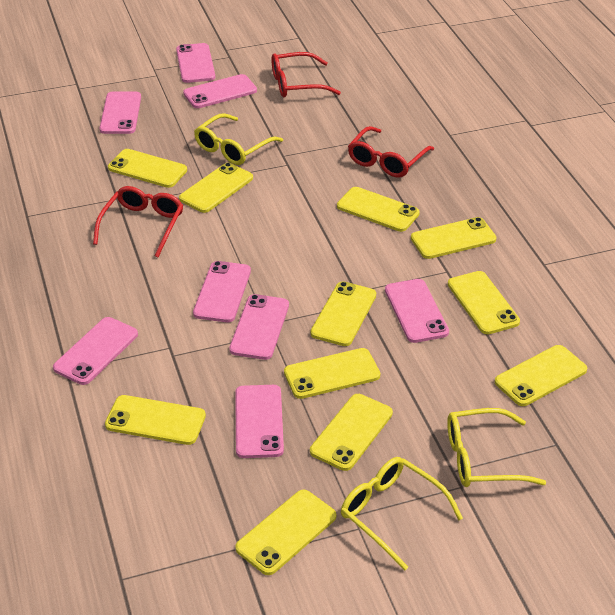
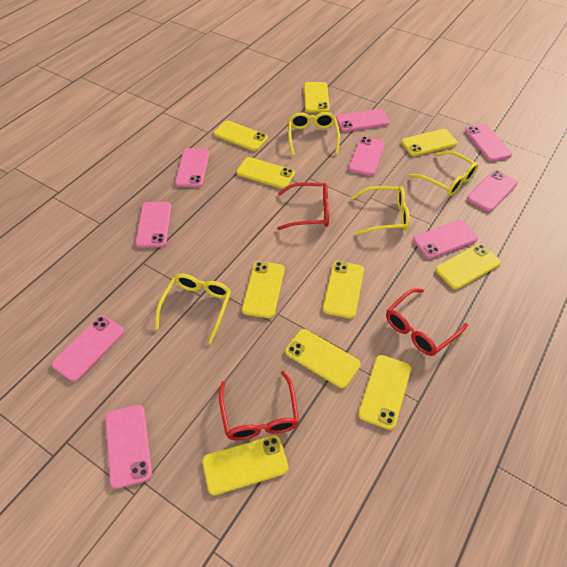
pink phone: [53,317,138,385] [100,91,141,134] [176,43,215,83] [183,74,257,108] [193,261,251,322] [229,294,289,360] [235,385,284,458] [385,279,449,343] = 8 -> [52,316,124,382] [105,405,152,489] [136,202,171,248] [175,148,210,187] [336,109,390,132] [349,136,385,176] [413,220,478,259] [465,124,512,161] [467,170,518,212] = 9
yellow glasses: [194,113,283,165] [341,457,463,571] [447,408,547,487] = 3 -> [155,274,231,344] [288,112,340,155] [351,186,410,235] [409,151,478,196] = 4
yellow phone: [105,395,206,445] [108,149,187,188] [179,163,253,213] [235,490,336,575] [284,348,380,399] [310,394,393,471] [311,281,376,346] [337,187,420,232] [411,217,497,259] [448,271,520,334] [495,345,587,406] = 11 -> [202,435,289,495] [214,120,268,151] [236,157,295,189] [242,261,285,318] [285,329,361,388] [304,82,330,113] [323,261,364,319] [358,355,411,430] [401,129,457,156] [435,244,501,289] = 10

